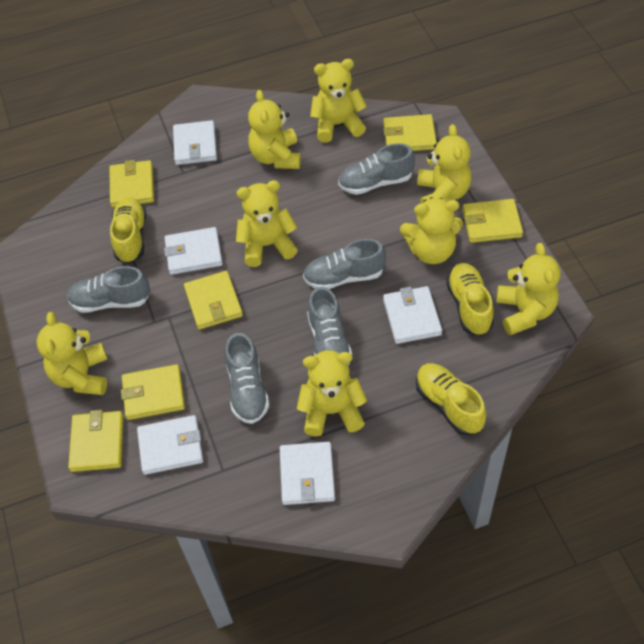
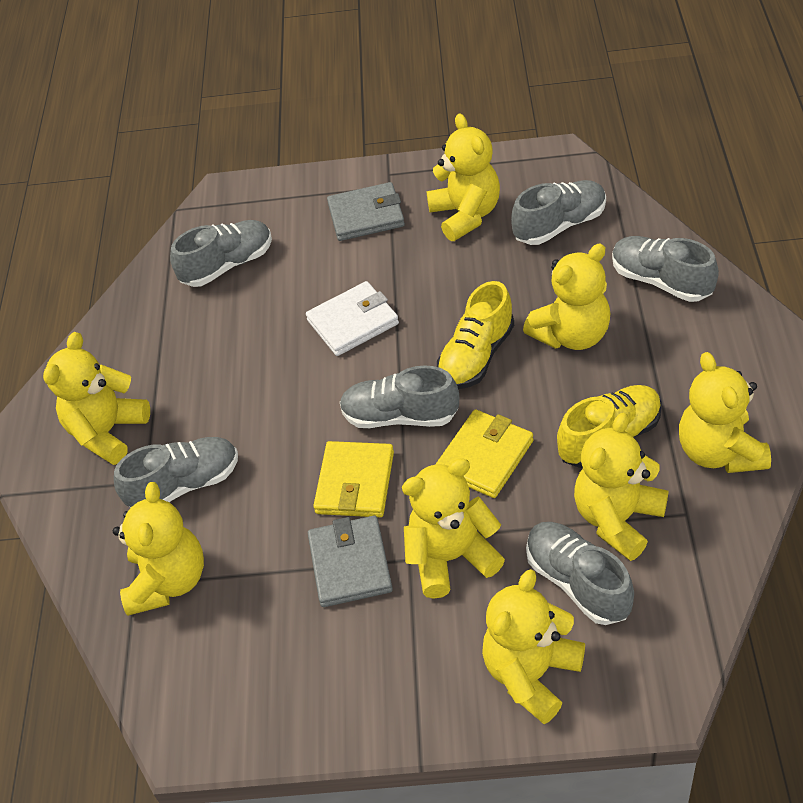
grey shoe: [67,266,150,313] [225,333,269,424] [303,239,386,289] [307,287,352,365] [338,143,415,195] = 5 -> [114,437,238,508] [170,220,272,287] [340,365,459,428] [511,180,606,245] [526,522,634,625] [612,236,719,302] = 6
grey wallet: none = 0 -> [308,515,393,607] [327,182,405,241] = 2
white wallet: [137,415,203,475] [164,227,223,275] [173,120,217,165] [280,442,335,505] [383,286,442,344] = 5 -> [306,281,399,356] = 1
yellow shoe: [110,197,146,264] [416,363,486,435] [446,263,494,336] = 3 -> [437,281,514,389] [557,385,662,468] = 2
yellow wallet: [68,410,123,472] [109,160,154,207] [121,364,185,420] [184,271,243,330] [383,114,437,151] [462,199,523,243] = 6 -> [313,441,394,517] [436,409,533,498] = 2

